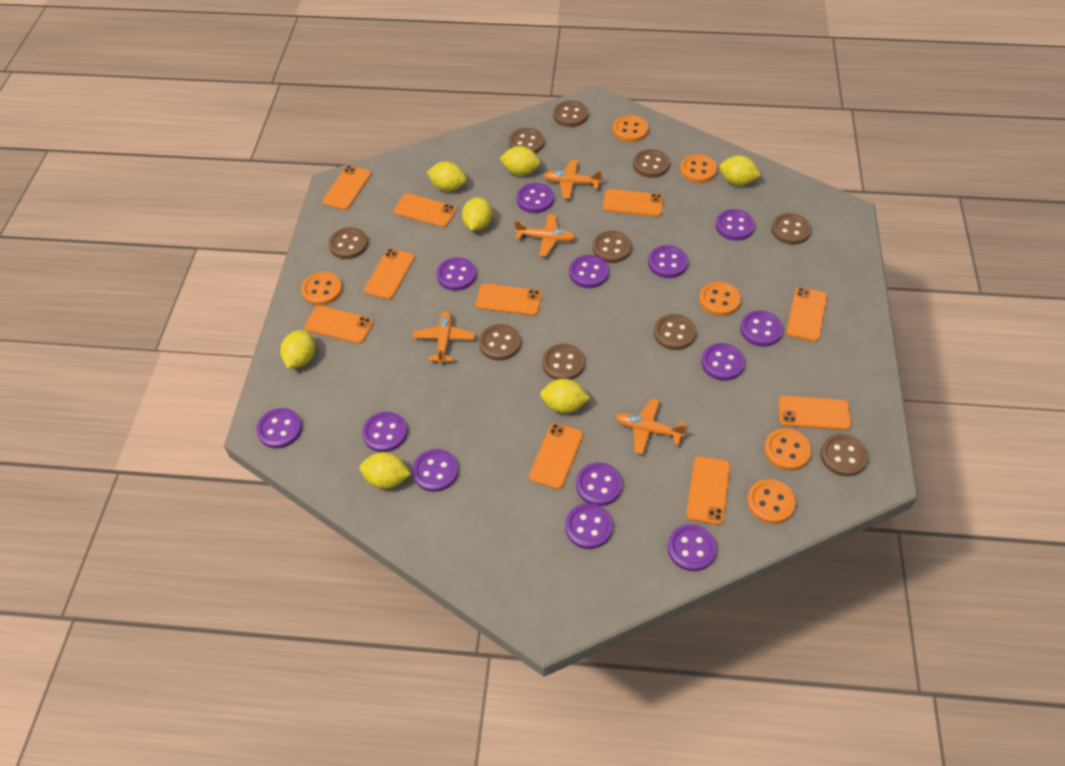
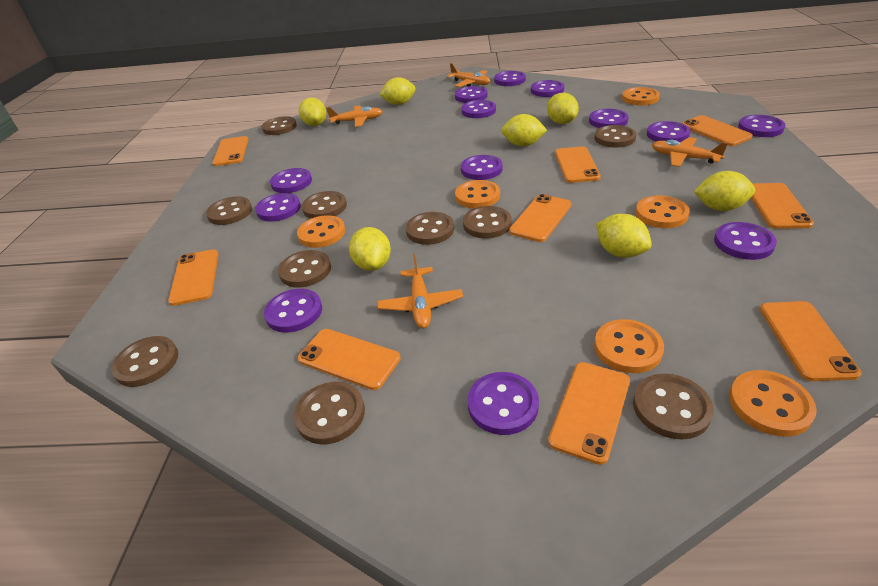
orange phone: [304,305,373,344] [322,165,371,210] [364,248,415,300] [394,193,456,227] [476,284,542,316] [529,423,583,489] [603,189,664,217] [686,456,730,525] [778,396,851,430] [786,287,828,342] = 10 -> [168,249,219,306] [212,136,249,166] [298,329,401,390] [509,194,572,242] [548,362,630,465] [555,146,601,183] [682,115,753,146] [751,183,814,229] [760,301,862,381] = 9

